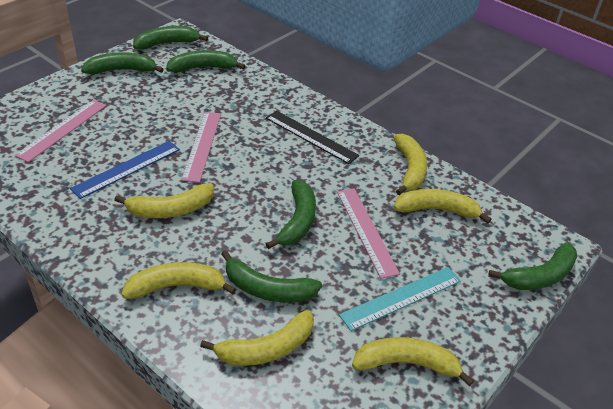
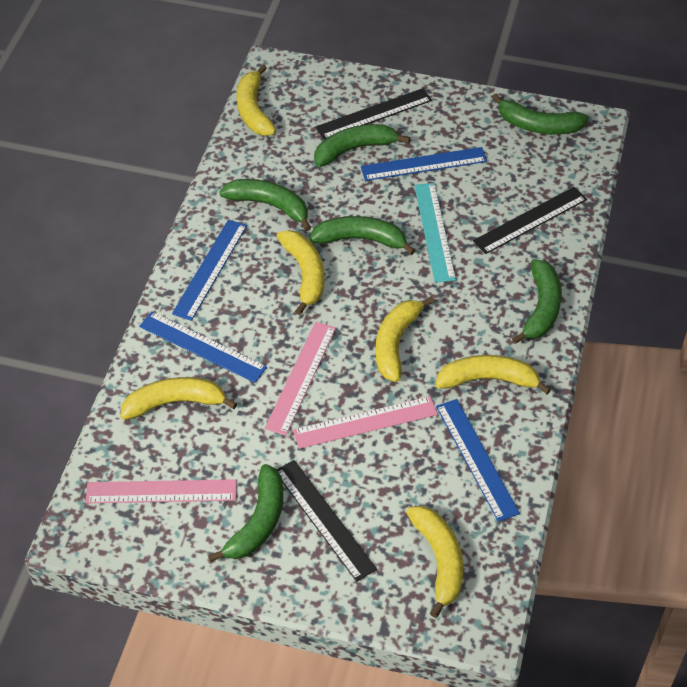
black ruler: [266,111,359,164] = 1 -> [277,460,377,582] [315,88,432,140] [473,187,587,254] = 3
blue ruler: [70,141,180,199] = 1 -> [139,312,267,383] [172,220,247,321] [361,147,487,181] [436,399,520,522] = 4

